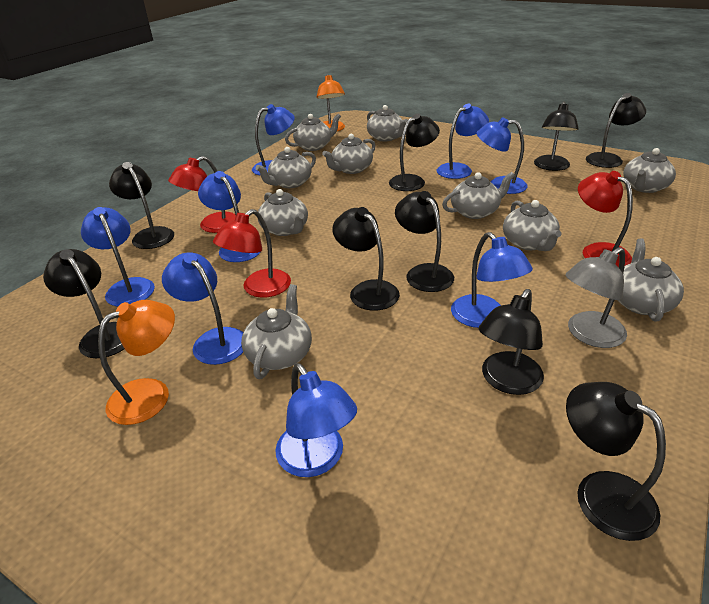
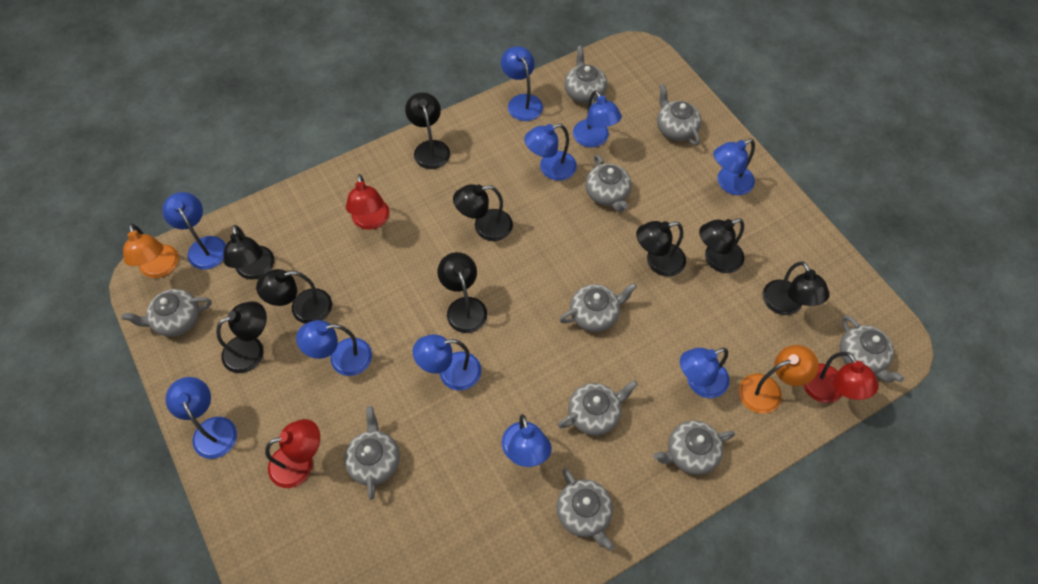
blue lamp: [81,207,155,307] [162,253,243,365] [198,171,260,262] [252,104,295,176] [276,363,357,477] [437,104,489,179] [451,232,533,328] [477,117,528,194] = 8 -> [162,192,226,270] [165,377,237,459] [296,320,372,376] [413,334,481,391] [501,46,543,121] [502,414,552,467] [524,124,577,181] [573,90,622,147] [680,348,730,398] [714,139,755,195] = 10
grey lamp: [565,247,627,348] = 1 -> none = 0

